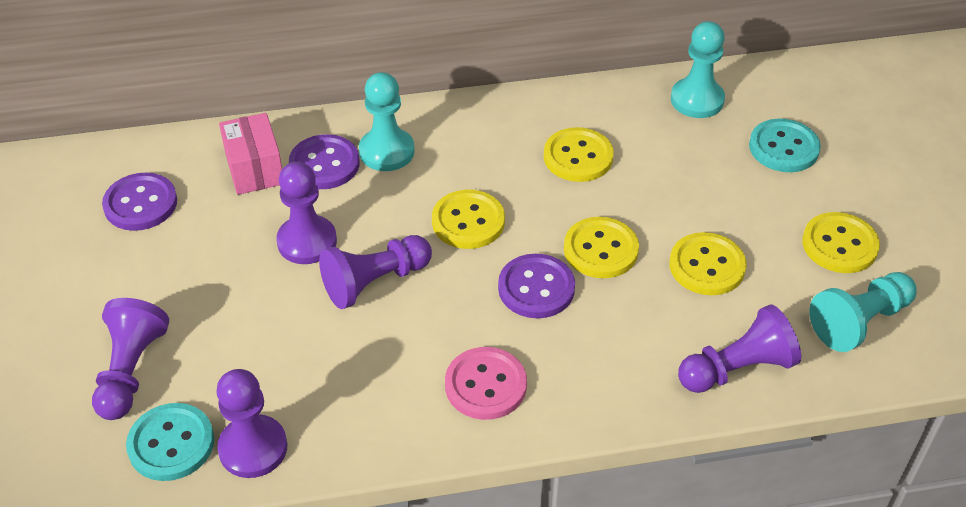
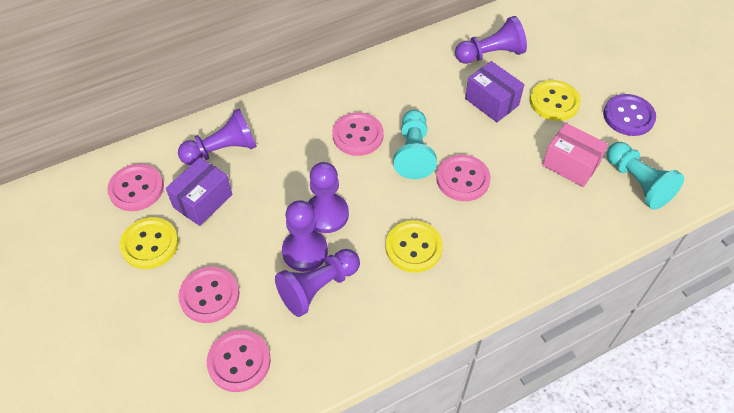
pink button: [445,347,527,420] = 1 -> [107,164,164,211] [178,267,239,323] [207,330,271,392] [332,112,384,156] [436,155,491,201] = 5
purple box: none = 0 -> [166,157,232,226] [465,61,524,122] = 2
purple button: [102,172,177,231] [289,134,360,189] [498,254,575,318] = 3 -> [603,94,656,136] = 1
turquoise button: [126,403,214,481] [749,119,821,172] = 2 -> none = 0
turquoise pawn: [359,72,415,171] [671,21,725,118] [809,272,917,352] = 3 -> [393,110,437,179] [607,142,684,210] = 2
yellow button: [432,190,505,249] [544,127,614,182] [564,217,639,278] [669,232,747,295] [802,212,880,273] = 5 -> [119,217,179,269] [386,220,443,273] [530,80,581,121] = 3

